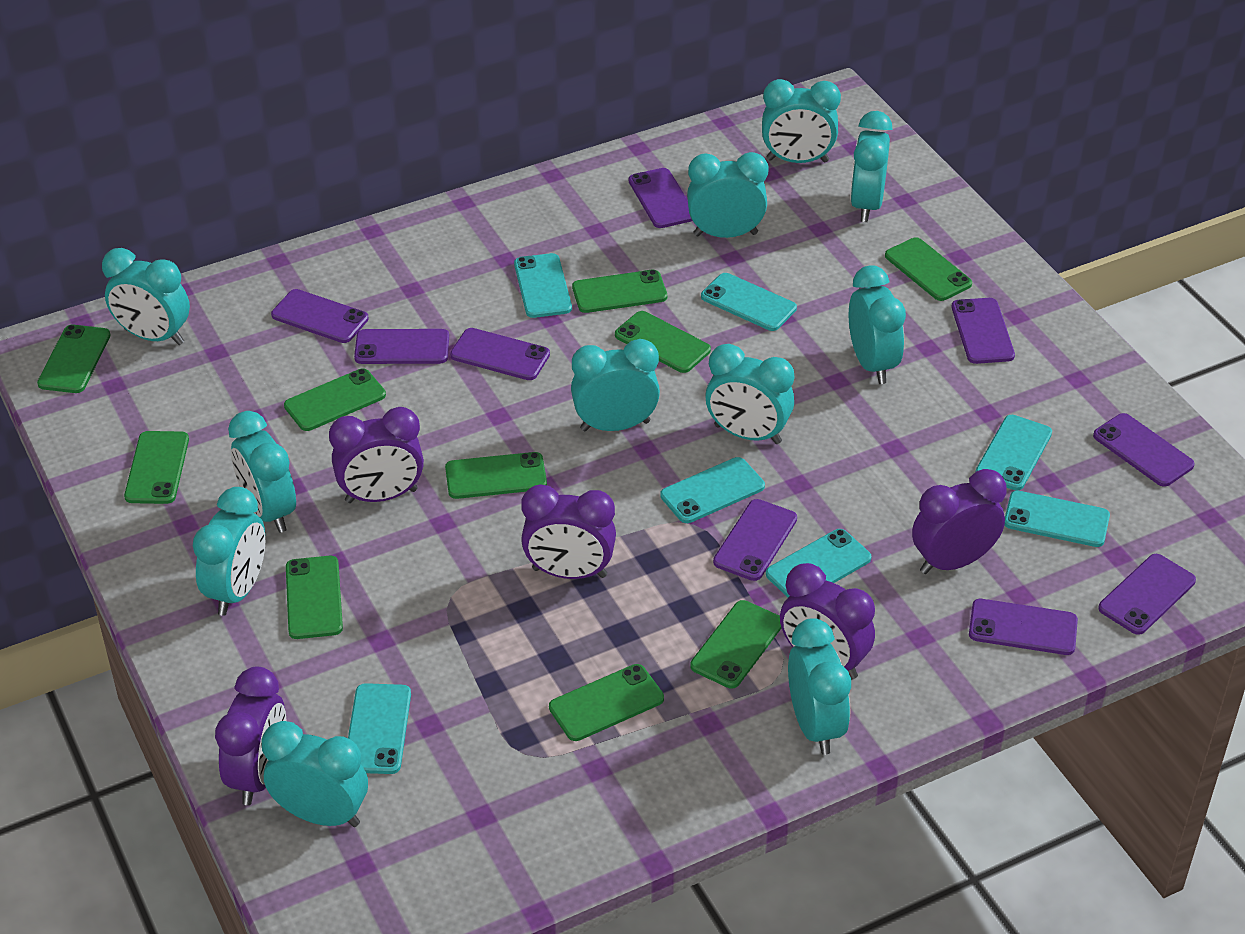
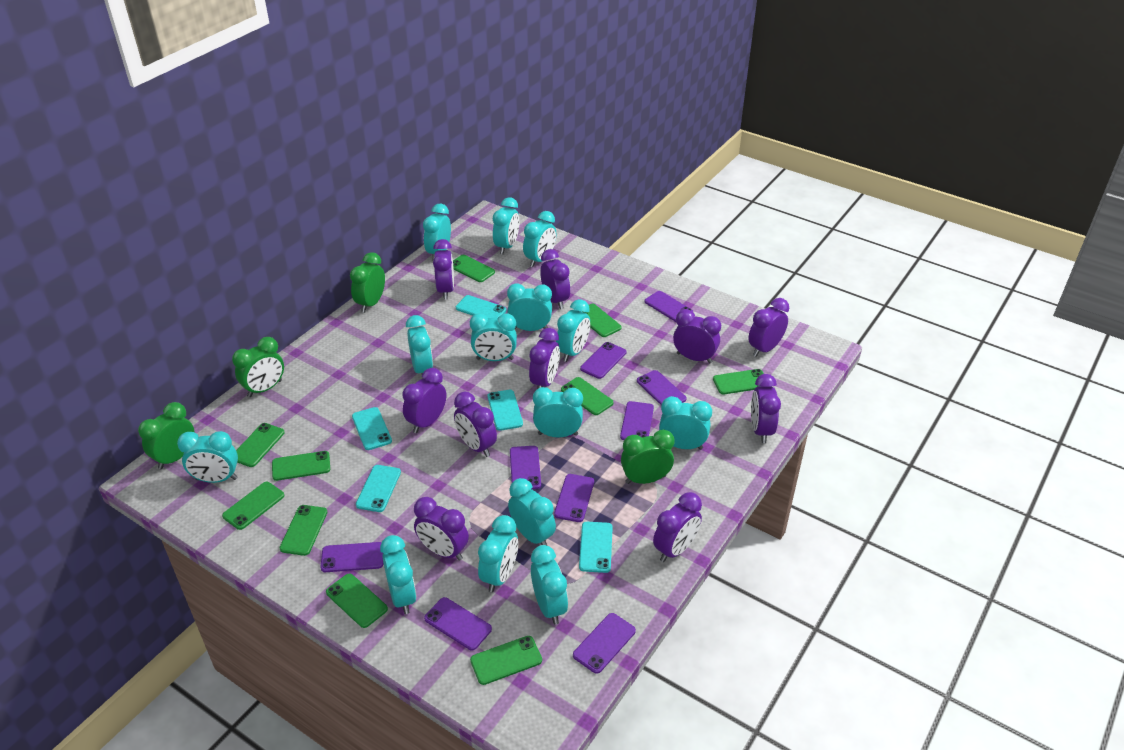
green clock: none = 0 -> [138,402,195,469] [232,337,284,397] [350,252,385,313] [621,430,675,484] = 4
purple clock: [215,667,286,805] [329,407,424,503] [521,484,616,579] [780,563,875,679] [912,469,1006,574] = 5 -> [402,368,446,433] [414,497,469,561] [433,239,454,300] [454,392,497,457] [529,328,560,389] [540,249,570,309] [653,492,702,562] [673,309,721,364] [748,298,789,357] [751,374,781,443] = 10
turquoise clock: [102,248,190,345] [193,487,265,616] [228,411,296,533] [262,721,368,827] [571,339,660,431] [687,152,769,238] [705,344,794,444] [762,79,841,163] [788,618,851,755] [849,266,906,384] [850,111,892,222] = 11 -> [177,431,238,483] [380,535,417,614] [406,315,433,374] [423,204,451,261] [470,313,517,361] [478,515,518,592] [493,197,519,254] [507,283,552,331] [508,478,556,546] [523,211,556,267] [531,545,568,625] [533,387,583,437] [556,299,590,362] [659,396,712,450] = 14
turquoise phone: [348,683,411,774] [514,253,572,318] [660,457,765,523] [701,273,797,331] [766,529,871,597] [976,415,1052,490] [1005,491,1110,547] = 7 -> [352,407,392,450] [356,465,401,512] [456,295,506,318] [487,390,523,431] [579,522,613,573] = 5

